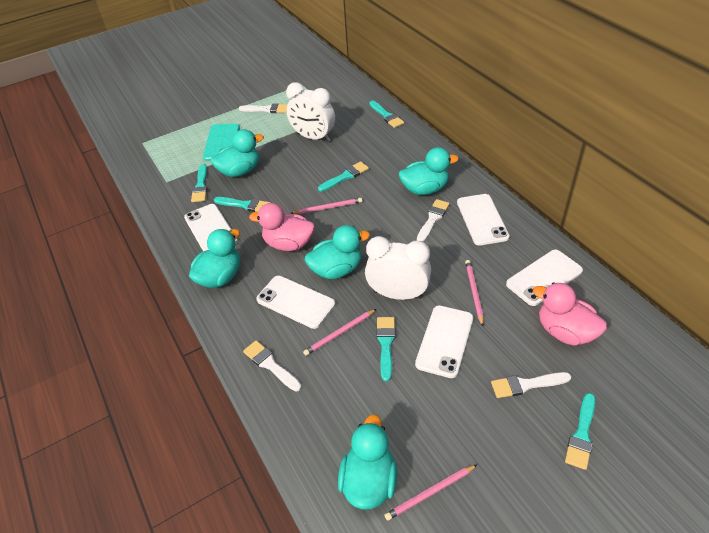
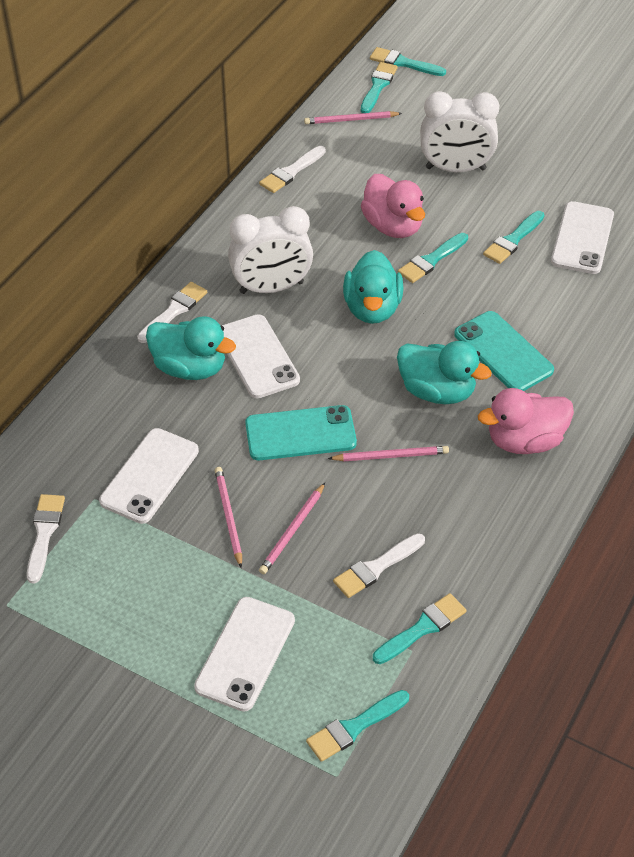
turquoise duck: [189,229,240,288] [211,129,264,177] [305,225,370,279] [338,414,398,510] [399,147,459,195] = 5 -> [146,316,236,380] [343,250,404,324] [397,341,492,404] = 3
turquoise phone: [203,123,240,161] = 1 -> [245,405,357,460] [454,311,554,391] = 2
white phone: [184,204,238,251] [256,275,335,329] [415,305,473,378] [457,194,510,245] [506,250,583,306] = 5 -> [99,428,199,524] [194,597,295,711] [222,314,300,398] [551,201,614,274] = 4

